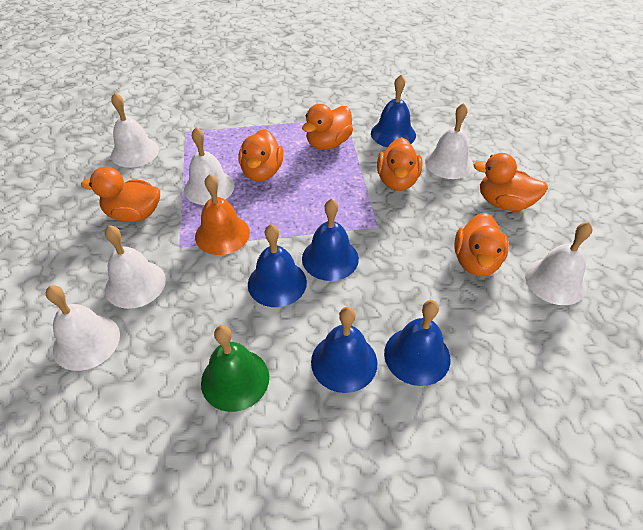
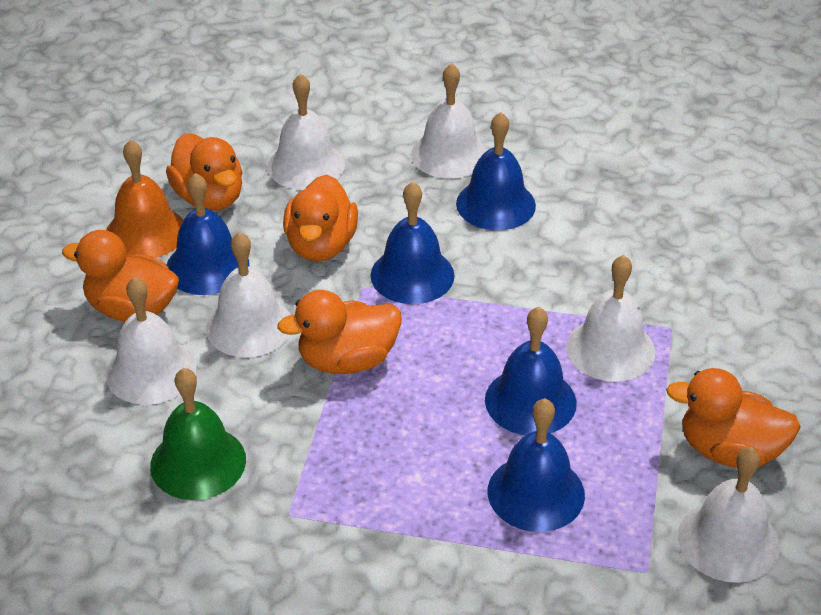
orange duck: [81,167,160,222] [238,129,284,182] [302,104,353,150] [377,137,422,191] [454,212,509,276] [473,153,548,211] = 6 -> [62,230,179,322] [166,133,243,211] [277,290,402,374] [283,174,358,261] [666,368,801,468] = 5

